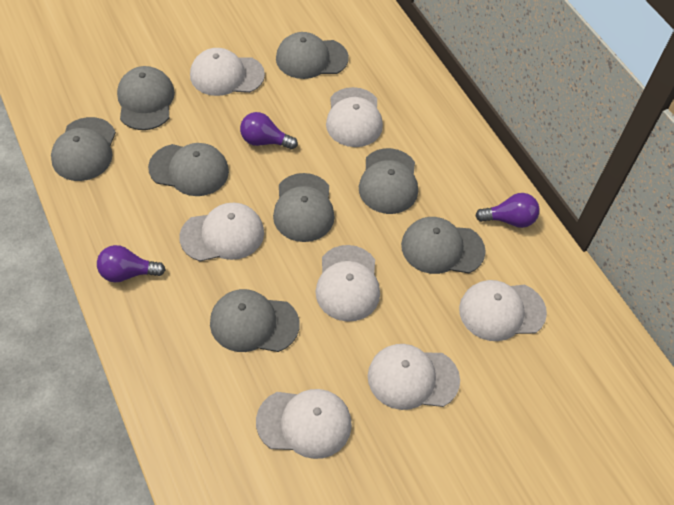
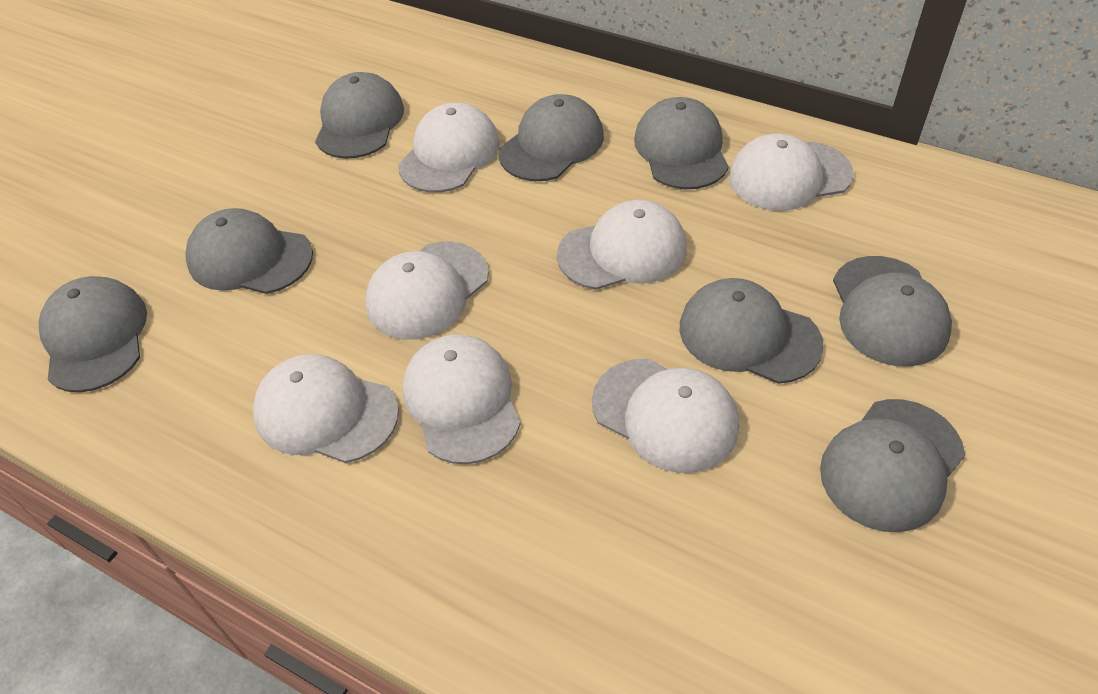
purple light bulb: [97,245,165,283] [240,112,298,149] [475,193,540,228] = 3 -> none = 0

